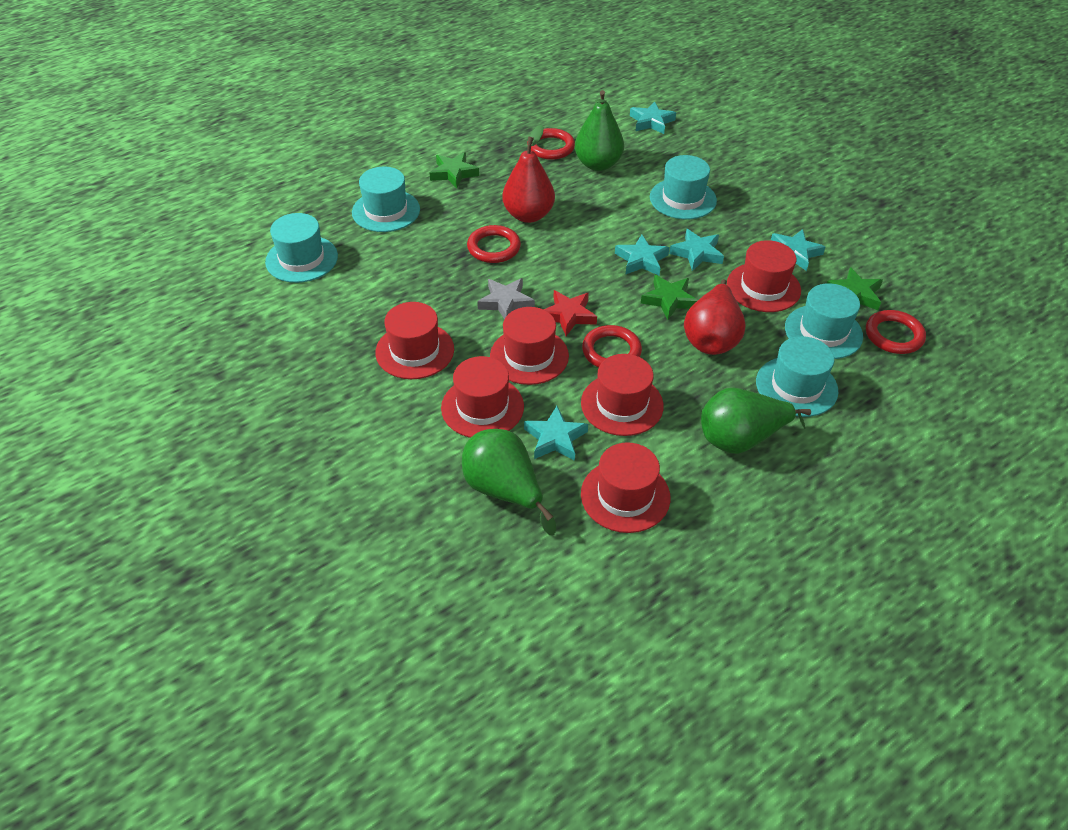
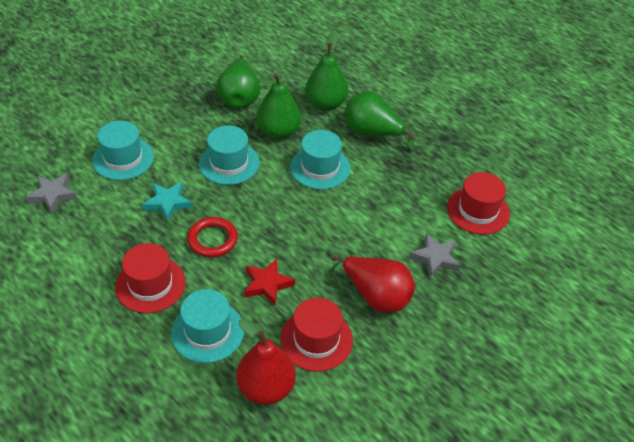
green pear: [462,429,556,535] [575,90,624,171] [701,388,811,454] = 3 -> [217,56,260,108] [256,73,301,140] [305,32,348,111] [345,92,415,152] = 4
green star: [430,152,479,188] [641,275,698,320] [827,267,883,310] = 3 -> none = 0
grey star: [477,278,535,319] = 1 -> [26,173,77,214] [409,234,460,278] = 2
red hat: [375,302,454,379] [441,356,524,438] [490,307,569,385] [581,354,664,436] [581,442,670,533] [727,240,801,312] = 6 -> [115,243,186,313] [280,298,353,372] [447,172,510,235] = 3
red ring: [467,225,521,263] [527,128,575,160] [582,325,642,368] [866,310,926,354] = 4 -> [187,217,238,257] = 1
turquoise hat: [265,213,338,283] [352,167,420,232] [650,155,717,219] [756,336,838,417] [785,283,863,359] = 5 -> [92,121,154,180] [171,289,244,363] [199,125,260,185] [290,130,350,190] = 4
turquoise star: [524,406,588,461] [615,235,670,275] [630,102,676,134] [669,229,724,271] [771,229,825,271] = 5 -> [142,182,192,223] = 1

